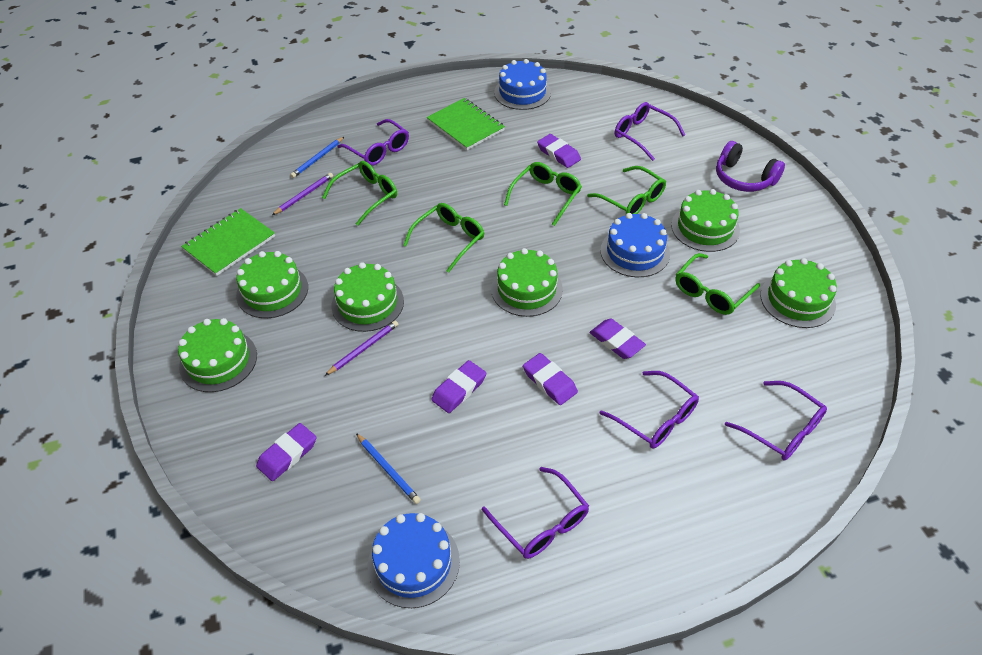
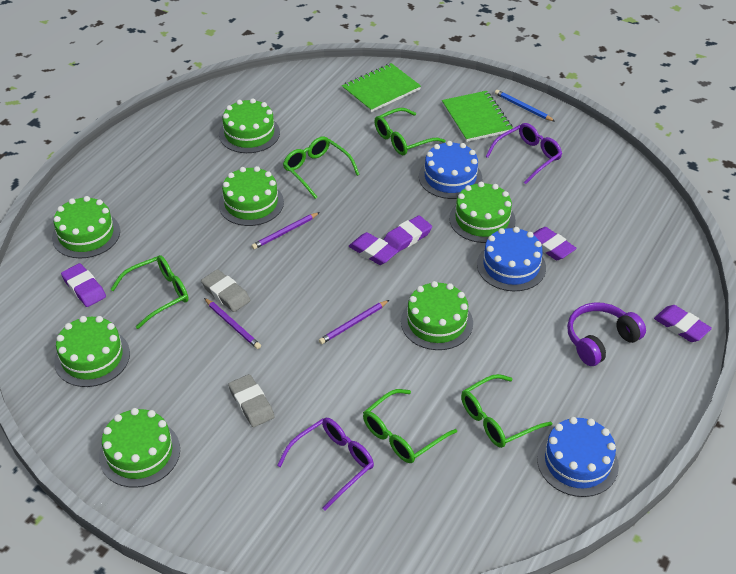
blue pencil: [290,137,344,178] [356,433,421,504] = 2 -> [495,90,555,121] = 1
green cake: [178,318,257,392] [236,251,308,318] [332,262,404,332] [491,248,563,317] [671,189,740,252] [760,258,837,328] = 6 -> [52,196,120,258] [54,316,130,387] [99,408,180,487] [219,98,280,153] [219,166,284,226] [401,281,473,350] [449,182,516,243] = 7
grey eraser: none = 0 -> [201,269,251,312] [228,374,275,427] = 2
purple glasses: [337,119,409,166] [482,467,589,559] [600,371,699,449] [615,102,685,161] [725,381,827,460] = 5 -> [277,418,374,511] [485,123,562,184] = 2
purple pencil: [272,173,333,215] [325,320,398,376] = 2 -> [204,298,261,349] [251,212,320,249] [319,300,389,344] = 3

